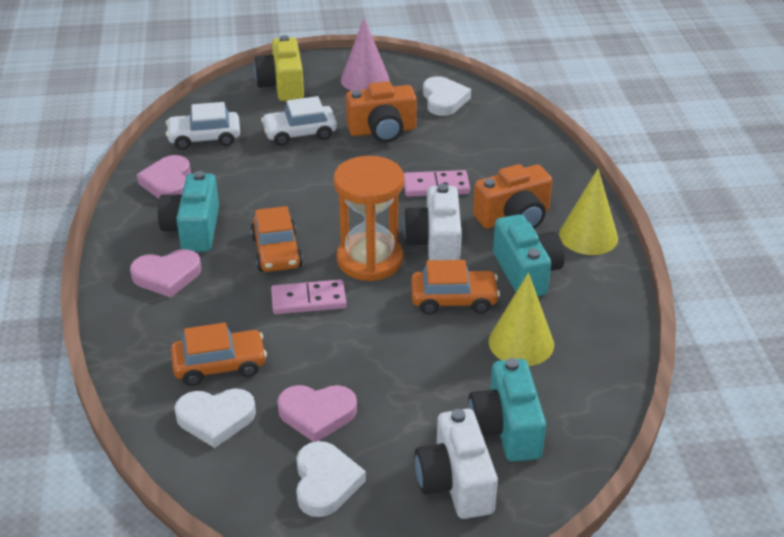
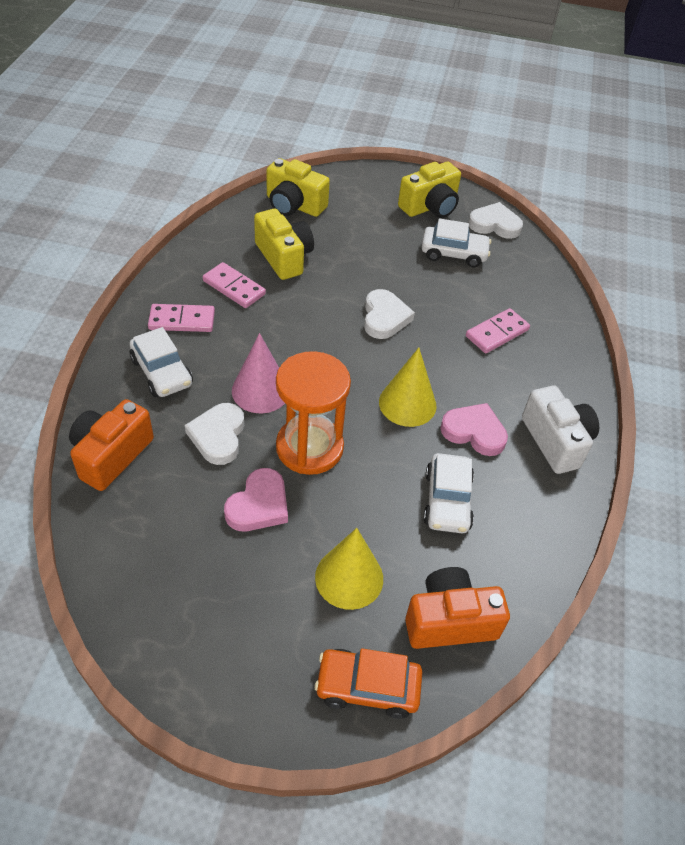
orange car: [171,322,267,386] [250,206,303,272] [411,260,500,315] = 3 -> [315,648,422,719] = 1
pink domino: [271,280,346,314] [404,170,470,197] = 2 -> [148,304,215,332] [202,262,266,308] [466,308,530,353] = 3
pink heart: [130,249,201,298] [137,155,191,199] [277,385,357,442] = 3 -> [224,468,288,531] [440,403,508,456] = 2
turquoise camera: [158,171,219,252] [468,358,546,462] [493,214,565,297] = 3 -> none = 0
white camera: [403,184,462,260] [414,409,498,519] = 2 -> [522,386,599,474] = 1
white car: [166,102,240,150] [261,96,337,146] = 2 -> [130,327,193,397] [422,218,491,267] [423,453,474,533] = 3
yellow camera: [254,35,304,101] = 1 -> [254,209,314,280] [266,158,330,217] [398,162,461,218] = 3

